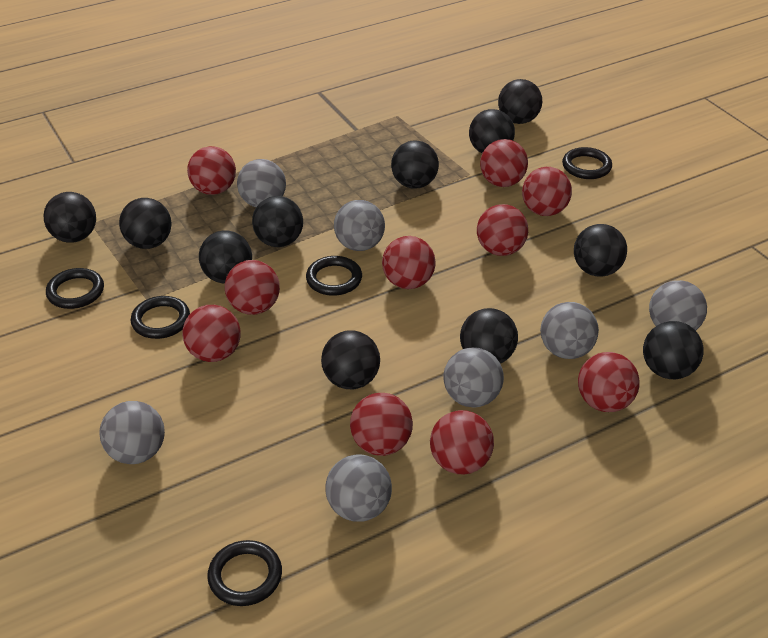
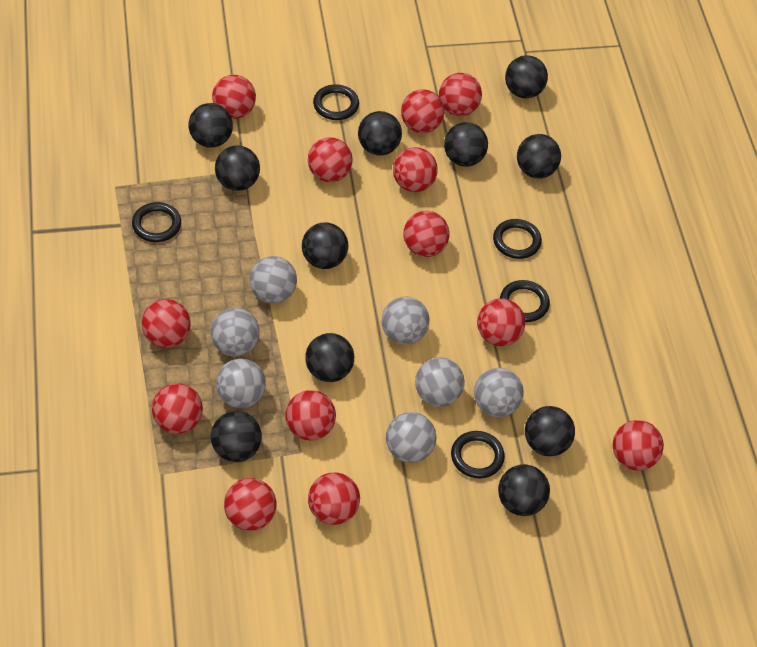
red ball: [182,305,241,362] [187,146,236,195] [225,260,280,315] [350,393,413,456] [382,236,436,289] [430,410,494,475] [477,204,528,256] [480,139,528,187] [522,167,572,216] [578,352,640,412] = 10 -> [142,299,191,348] [152,383,203,434] [212,75,256,119] [224,478,277,531] [285,390,336,440] [308,137,353,182] [308,472,360,525] [393,147,438,192] [401,89,445,133] [403,211,449,257] [439,73,482,116] [477,298,525,346] [612,420,664,470] = 13

